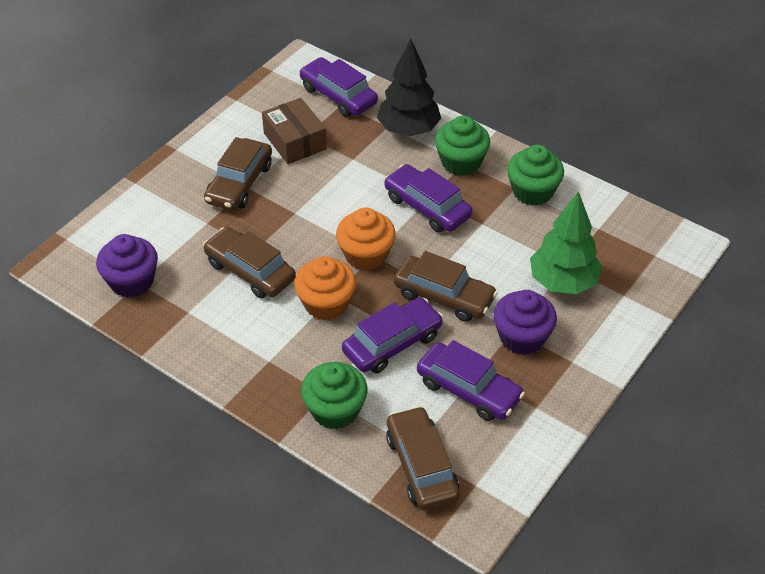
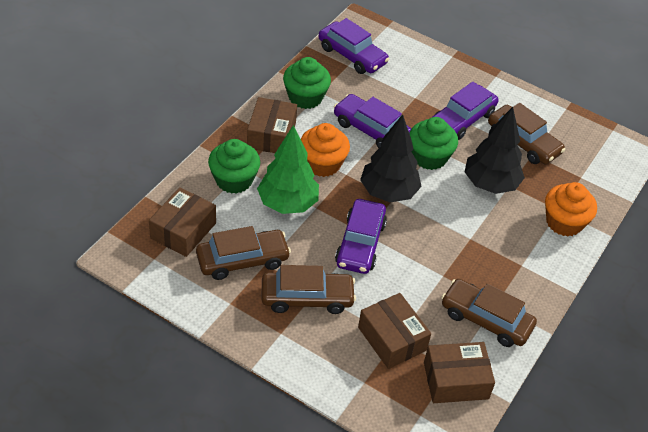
black tree: [377,39,441,136] = 1 -> [360,114,422,202] [465,107,525,194] = 2
brown box: [262,98,327,164] = 1 -> [149,187,216,257] [247,97,297,153] [358,293,431,369] [424,342,495,403] = 4
purple cupcake: [96,234,158,298] [493,290,557,355] = 2 -> none = 0

